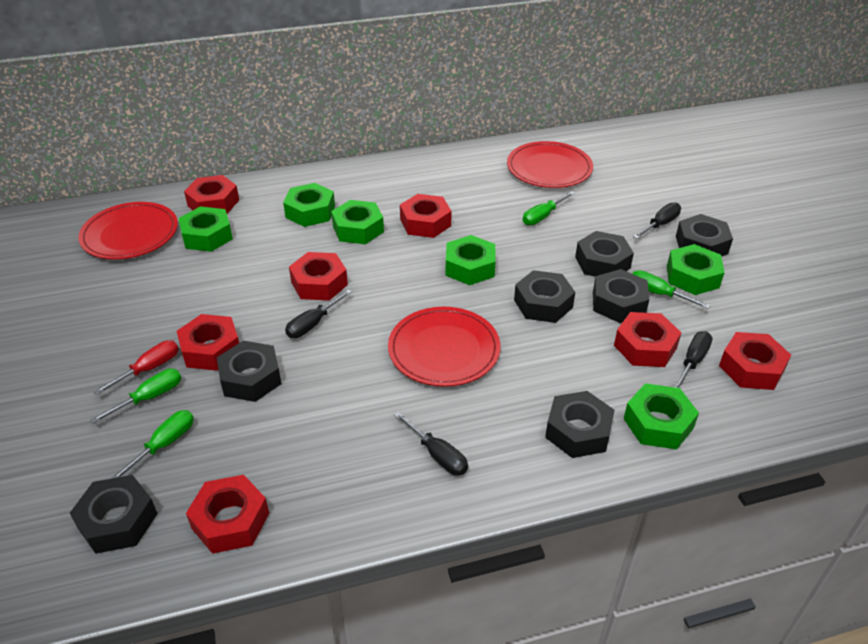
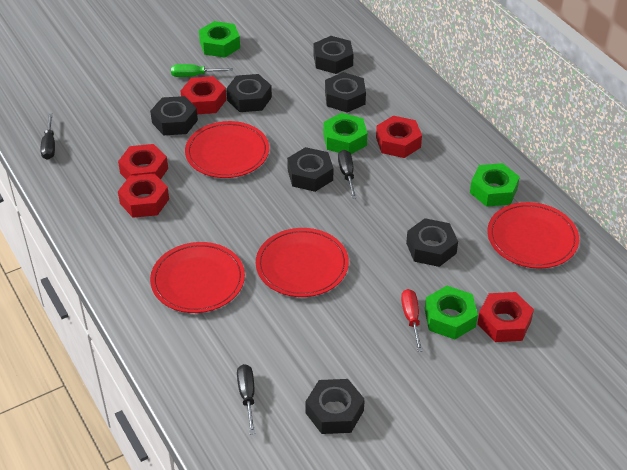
black screwdriver: [285,289,352,338] [394,411,468,475] [633,202,681,239] [674,331,713,388] = 4 -> [41,114,55,160] [237,364,255,434] [338,150,357,199] = 3
green nut: [178,206,233,252] [283,183,335,227] [331,200,384,244] [445,235,496,285] [624,383,699,449] [667,244,725,295] = 6 -> [199,21,240,58] [323,113,367,154] [425,286,478,339] [470,163,520,207] = 4
green screwdriver: [90,369,182,424] [110,410,194,479] [523,191,575,225] [632,270,710,309] = 4 -> [171,64,233,77] = 1
red nut: [177,314,239,371] [184,175,239,214] [186,475,269,554] [289,252,348,301] [400,194,452,238] [614,312,681,367] [719,332,791,390] = 7 -> [118,144,168,180] [118,173,169,218] [181,76,227,114] [376,116,422,158] [477,292,534,342] = 5
red plate: [78,202,178,260] [388,307,501,387] [507,141,593,188] = 3 -> [150,242,245,313] [185,121,269,178] [256,228,349,297] [487,202,579,269] = 4

